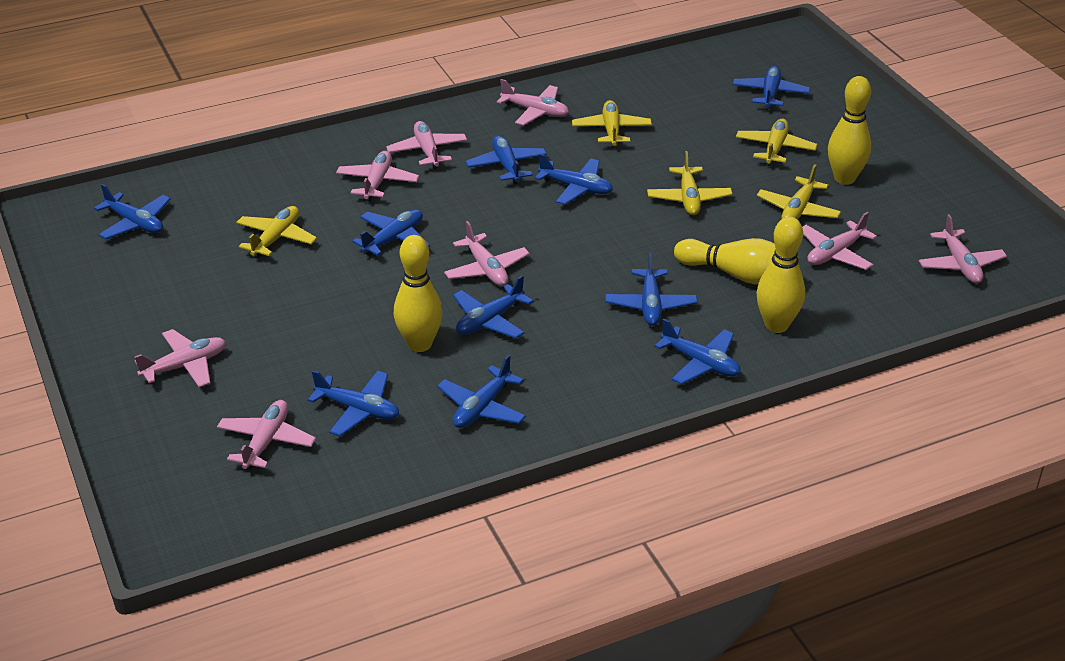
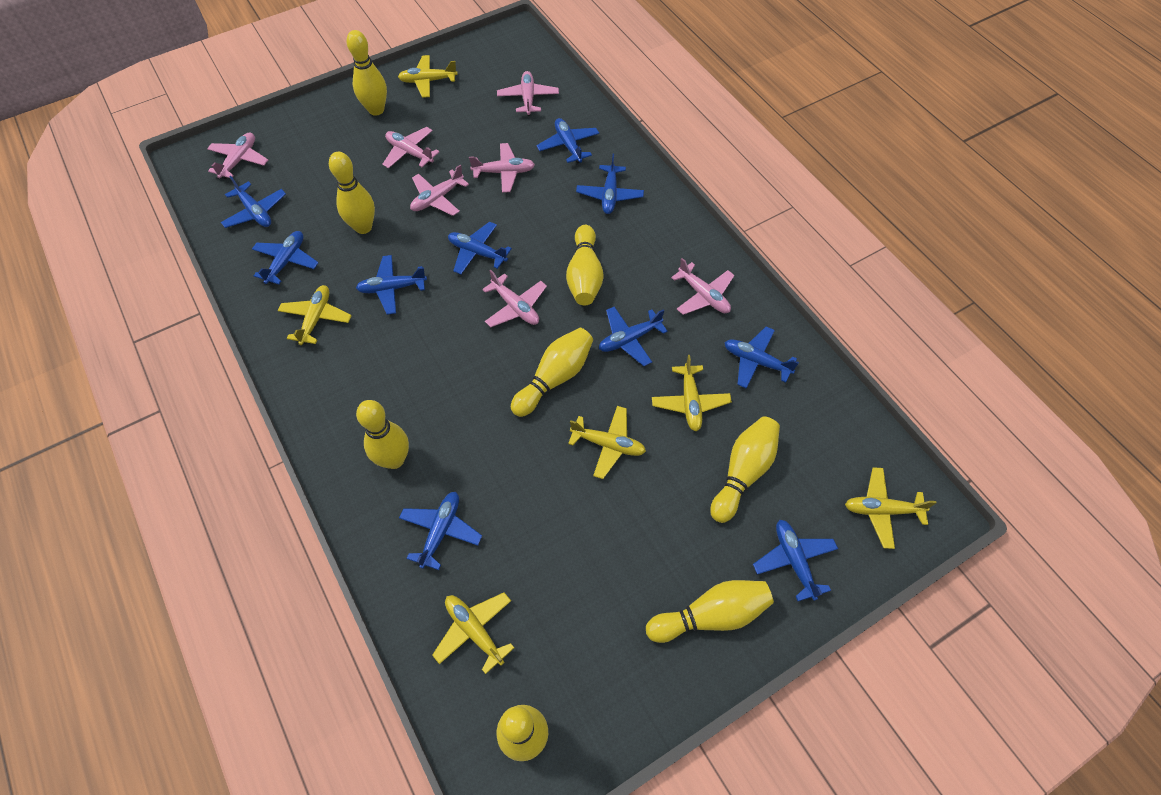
pink plane: [134,329,226,388] [217,400,316,470] [336,151,419,202] [386,121,467,169] [444,221,530,286] [497,79,569,126] [802,212,877,270] [919,214,1007,284] = 8 -> [207,133,268,179] [382,127,440,168] [410,165,469,216] [469,143,535,193] [482,270,547,327] [497,71,559,116] [671,258,735,315] = 7
yellow bowling pin: [394,235,443,352] [674,238,799,285] [756,217,805,333] [828,76,871,185] = 4 -> [329,152,375,234] [346,30,387,116] [356,400,409,469] [497,705,548,761] [511,328,593,417] [566,225,604,305] [646,580,774,643] [710,416,780,523] = 8
yellow plane: [236,206,317,258] [572,100,652,148] [647,151,732,215] [736,119,817,166] [757,164,841,220] = 5 -> [278,285,352,345] [398,55,458,98] [432,593,514,674] [568,406,646,479] [652,355,732,431] [845,467,936,549] = 6

